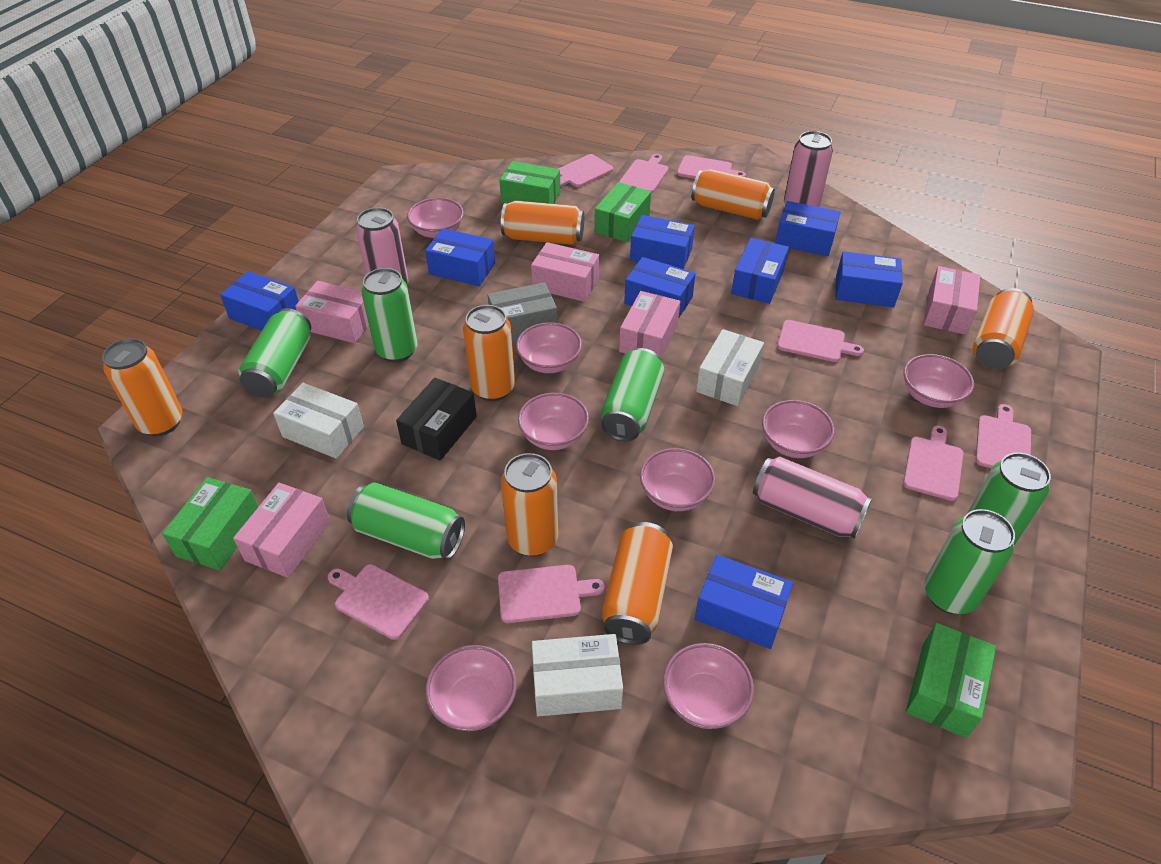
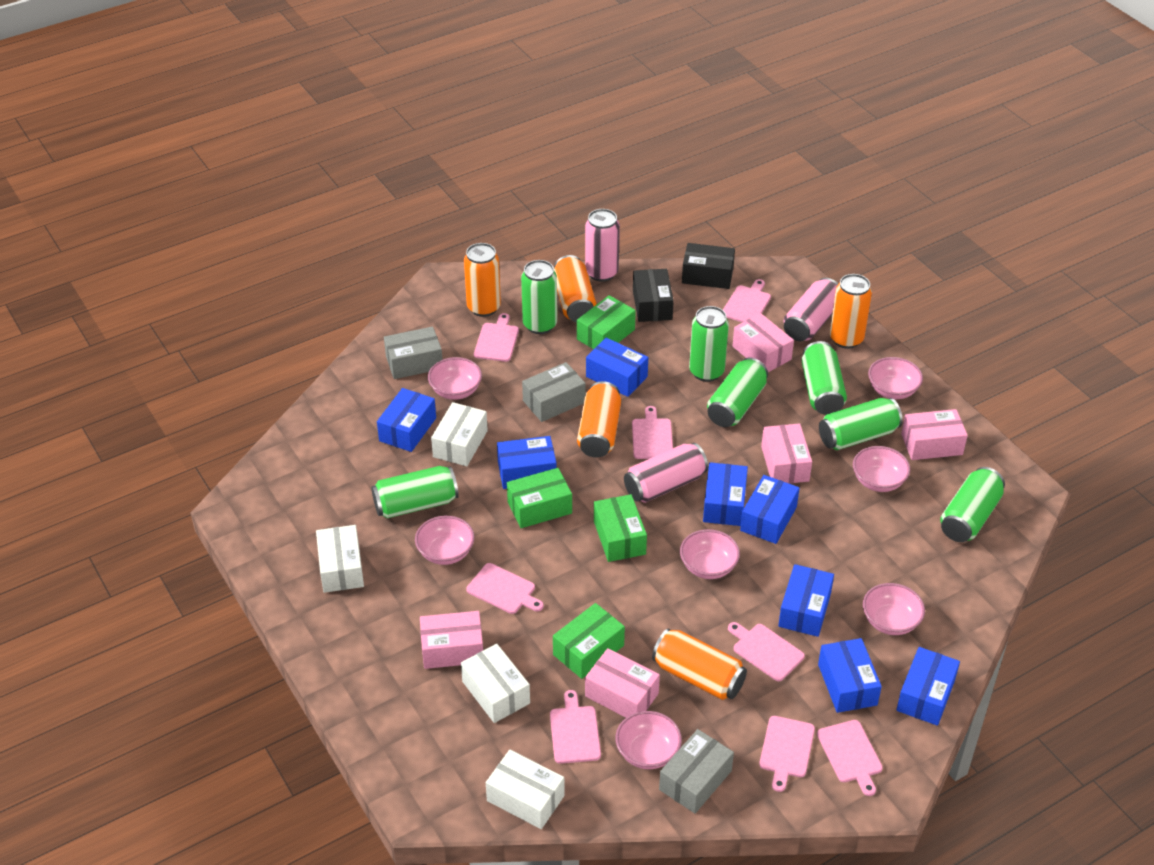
black box: [396,378,477,461] = 1 -> [633,269,674,322] [682,243,735,289] = 2
green can: [238,308,311,397] [347,483,465,560] [361,268,418,362] [601,348,664,442] [925,509,1015,614] [967,453,1051,546] = 6 -> [371,466,459,518] [521,260,557,334] [689,306,729,382] [707,358,768,427] [802,341,847,415] [819,398,903,450] [940,467,1005,542] = 7
grey box: [487,282,557,342] = 1 -> [384,327,443,379] [522,362,586,422] [659,729,734,814] = 3
orange can: [102,338,183,436] [463,305,515,401] [501,201,584,245] [501,453,559,556] [602,522,673,645] [692,169,775,220] [973,288,1034,369] = 7 -> [464,243,501,317] [554,255,597,322] [577,381,621,457] [652,628,747,700] [830,274,872,349] = 5
pink bowl: [407,198,464,238] [425,645,517,731] [516,322,582,373] [518,393,589,450] [640,448,716,511] [663,643,754,729] [762,400,835,458] [904,354,974,408] = 8 -> [415,516,475,565] [428,357,482,400] [616,711,682,769] [680,529,740,579] [853,446,910,492] [863,583,925,635] [868,357,923,399] = 7
white box: [273,383,364,459] [532,634,623,716] [696,329,764,406] = 3 -> [316,525,364,593] [431,402,488,466] [461,644,530,723] [486,750,565,829] = 4

